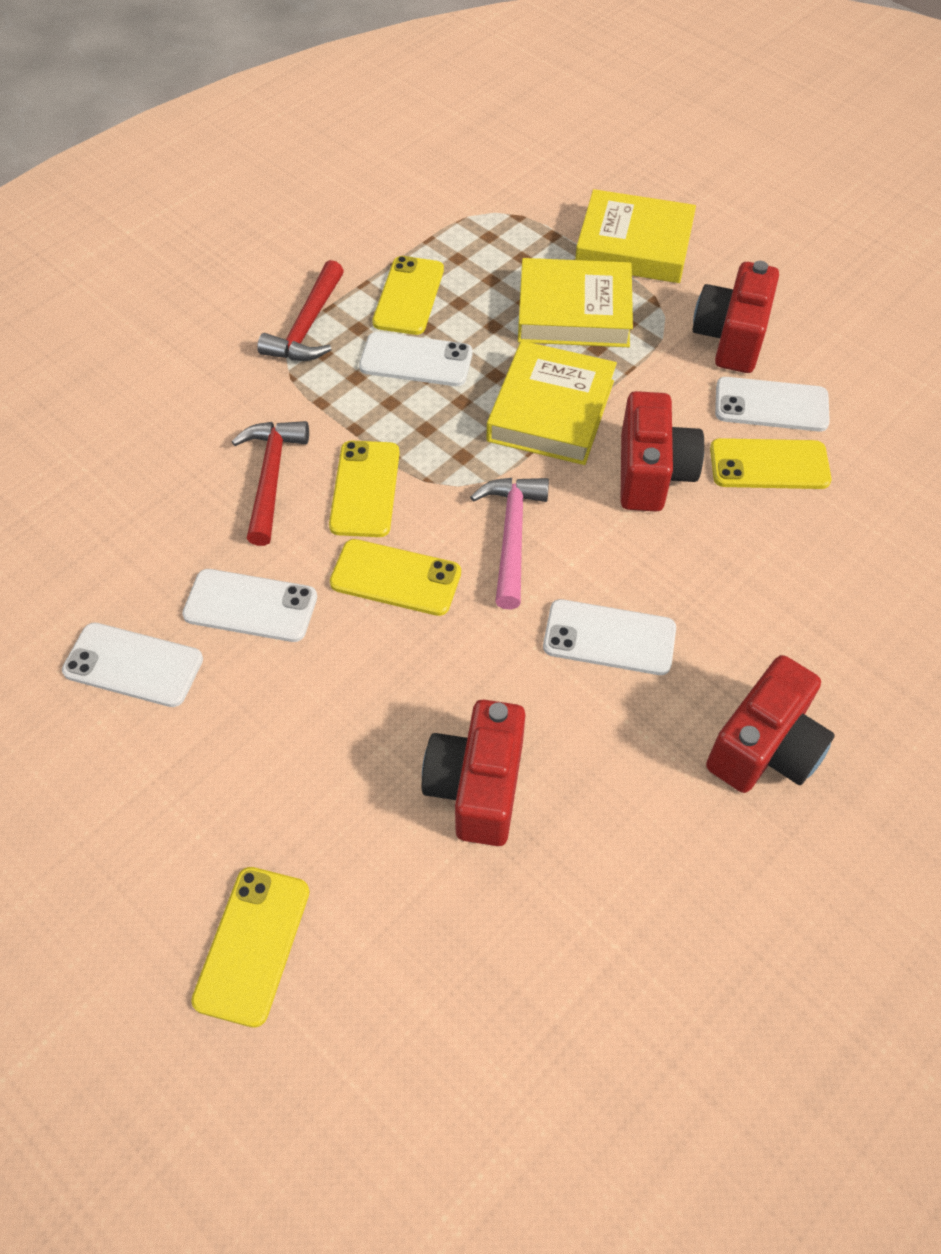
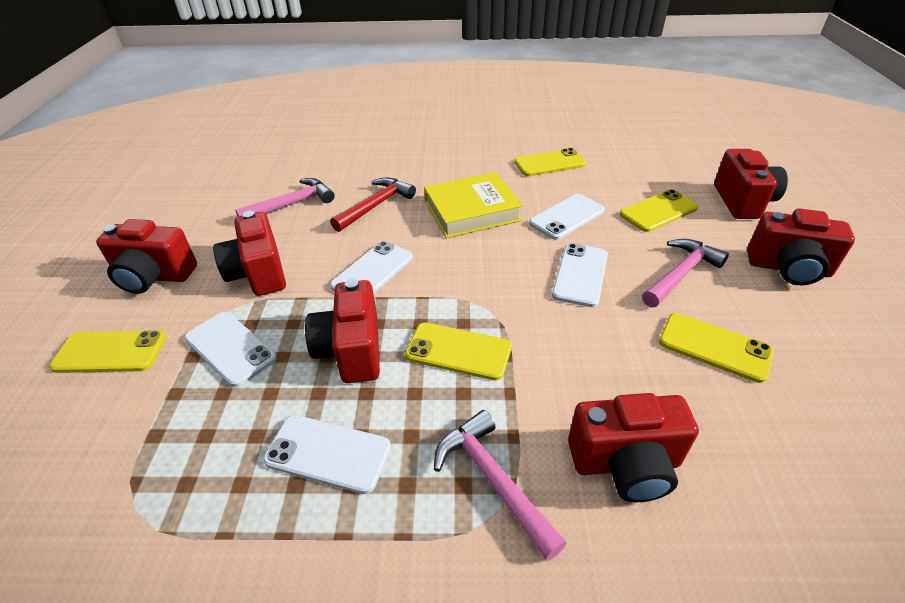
pink hammer: [470,478,549,610] = 1 -> [235,178,335,217] [434,410,567,561] [642,239,729,307] = 3
red camera: [422,699,525,846] [621,391,704,512] [693,261,779,373] [706,655,835,793] = 4 -> [96,219,197,294] [213,211,286,296] [305,279,380,383] [568,393,699,502] [714,149,788,219] [747,208,855,285] = 6
red hammer: [232,421,309,546] [257,260,344,361] = 2 -> [330,177,416,232] = 1
yellow book: [487,341,617,465] [518,258,633,347] [575,189,696,283] = 3 -> [424,172,523,238] = 1

